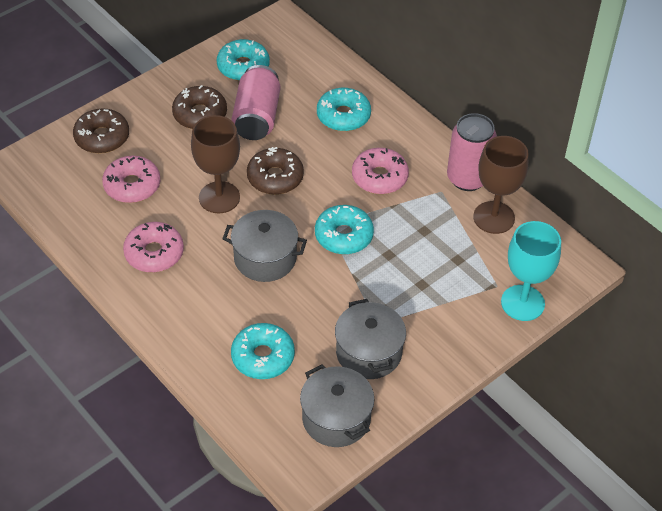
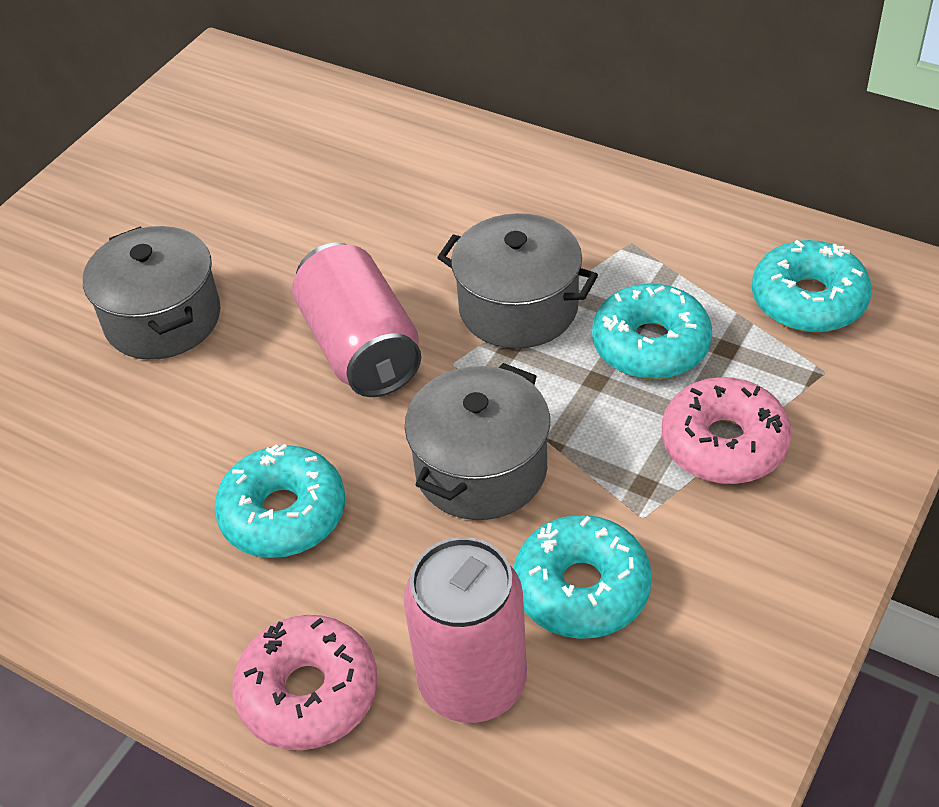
brown donut: [73,108,129,154] [172,85,227,129] [247,147,304,195] = 3 -> none = 0
brown goblet: [191,115,240,213] [473,136,529,234] = 2 -> none = 0
pink donut: [102,156,160,203] [123,222,184,272] [352,148,409,194] = 3 -> [232,615,378,750] [662,377,791,484] = 2
turquoise goblet: [501,221,561,321] = 1 -> none = 0

